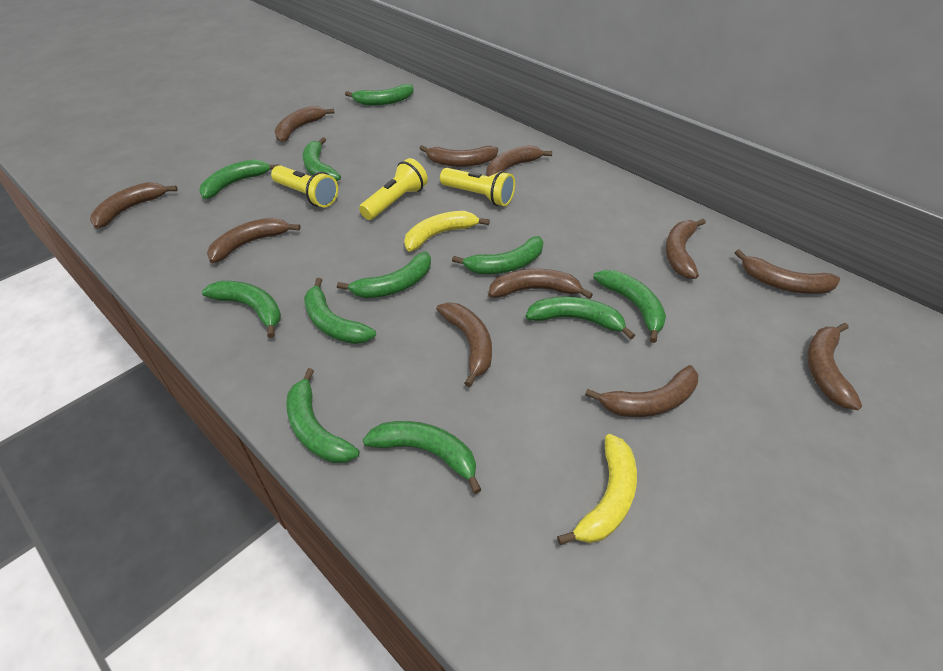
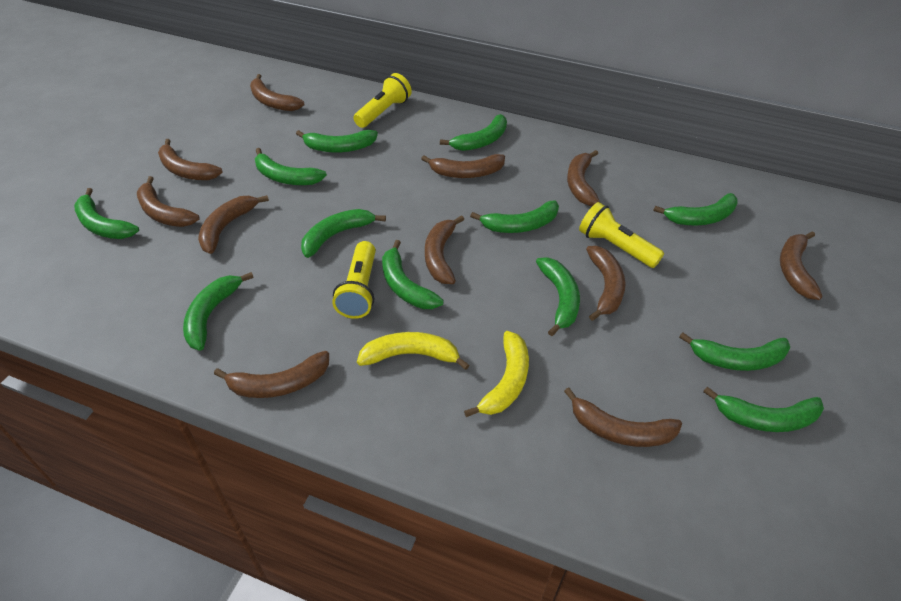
green banana: [199,159,278,199] [202,281,281,338] [286,368,359,463] [303,137,341,181] [304,278,376,344] [337,252,431,298] [345,84,413,106] [363,421,482,494] [452,236,544,274] [525,296,635,339] [593,270,666,343] = 11 -> [74,188,139,239] [183,272,254,351] [255,148,327,185] [296,130,378,153] [301,209,386,258] [382,240,444,309] [440,114,507,151] [470,200,559,233] [536,257,580,336] [653,193,738,225] [679,332,790,371] [703,387,824,432] = 12

